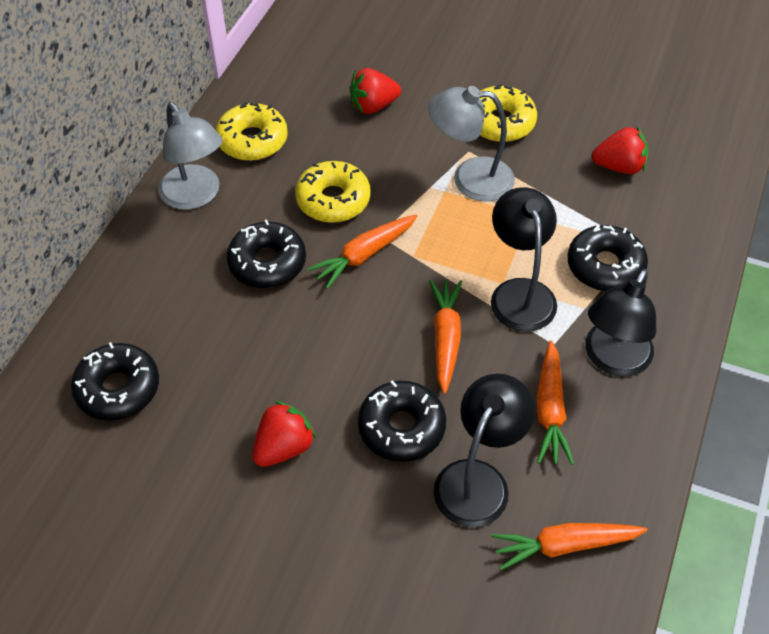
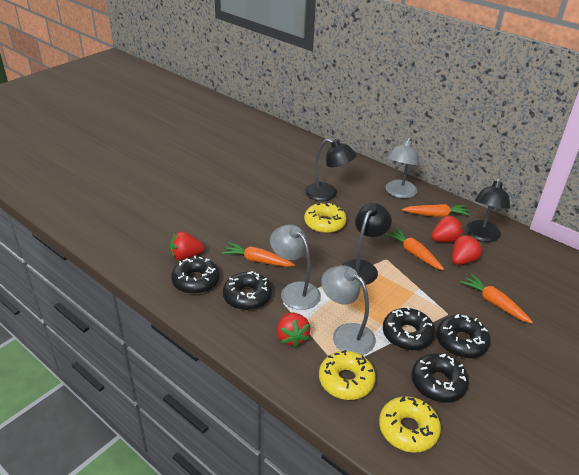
black donut: [71,342,159,421] [227,219,306,288] [358,380,446,462] [567,225,648,292] = 4 -> [171,256,220,294] [223,271,272,310] [383,306,435,351] [411,353,469,402] [437,314,491,358] = 5
grey lamp: [158,102,223,210] [428,86,515,201] = 2 -> [270,224,321,310] [321,265,376,355] [386,137,418,198] = 3
red strawberry: [253,401,316,467] [350,68,401,114] [592,126,649,174] = 3 -> [170,231,204,261] [277,312,310,348] [431,215,463,242] [452,234,483,265] = 4

